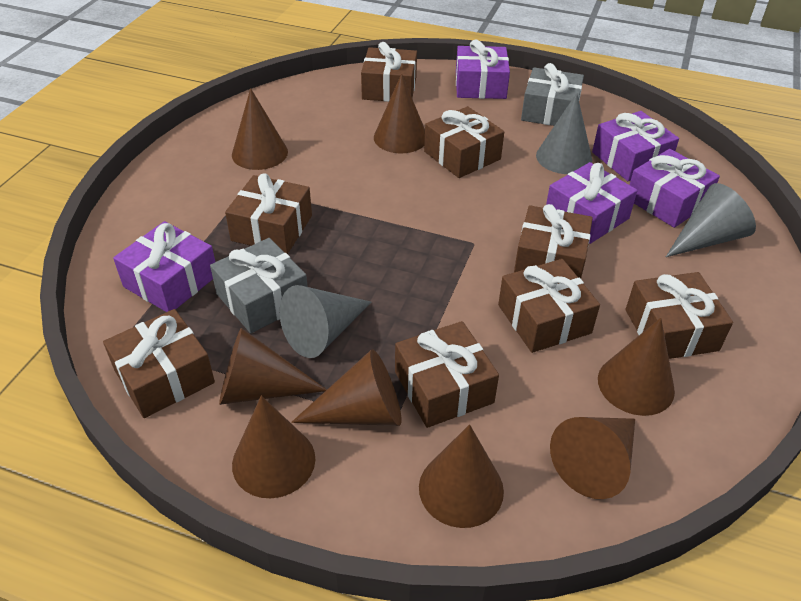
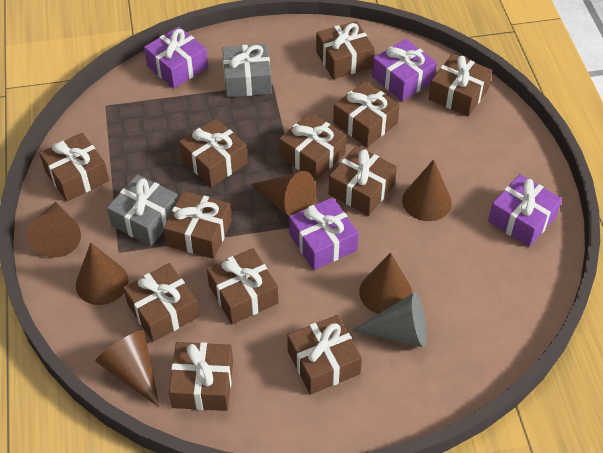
brown cone: [219,328,327,405] [232,88,288,170] [232,396,315,498] [291,349,402,426] [374,74,425,153] [419,424,504,528] [550,417,635,499] [598,318,675,416] = 8 -> [27,202,81,257] [76,243,129,305] [95,330,160,408] [251,171,316,217] [359,252,412,314] [402,159,452,221] = 6
brown gift: [103,309,215,418] [225,173,312,254] [361,42,417,102] [395,321,499,428] [424,106,504,178] [498,259,600,353] [514,204,593,278] [625,272,733,359] = 8 -> [39,133,109,202] [123,263,199,342] [164,191,232,259] [169,342,233,411] [179,118,247,187] [207,248,278,324] [279,113,347,181] [287,315,362,395] [316,21,375,79] [329,146,397,216] [333,81,400,147] [429,54,492,117] = 12
grey cone: [280,285,372,358] [536,93,592,174] [666,183,756,257] = 3 -> [351,292,427,347] = 1
purple gift: [113,221,215,312] [456,39,510,99] [546,162,637,244] [592,111,679,181] [630,149,720,228] = 5 -> [144,27,208,88] [289,197,359,270] [372,39,437,101] [488,174,562,247] = 4

